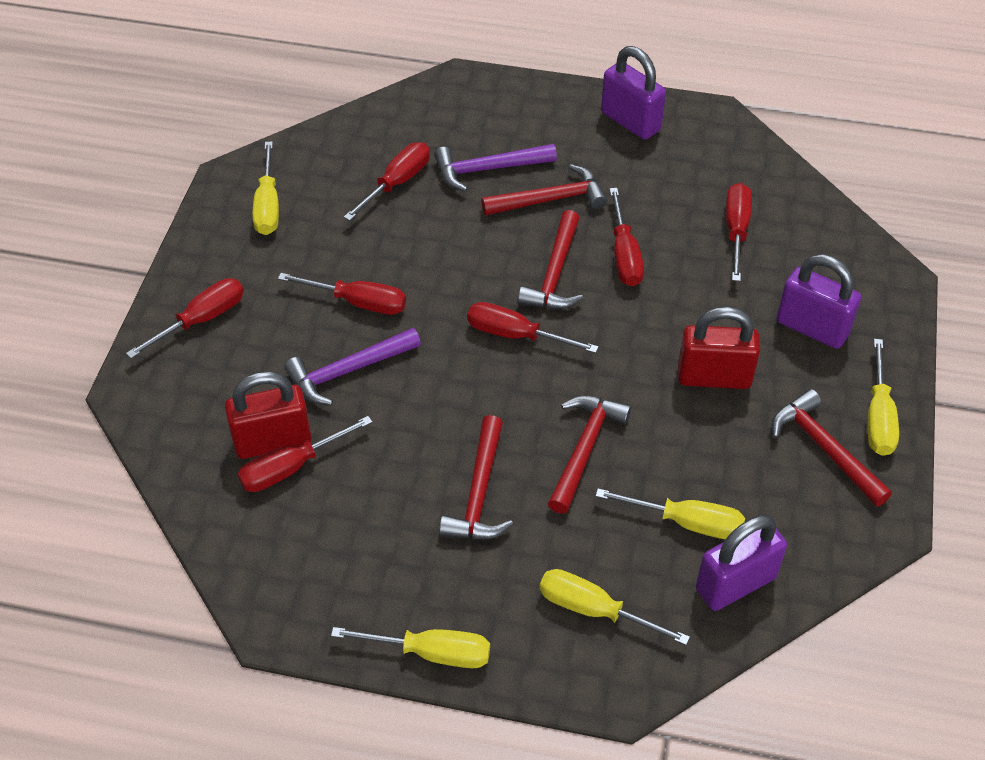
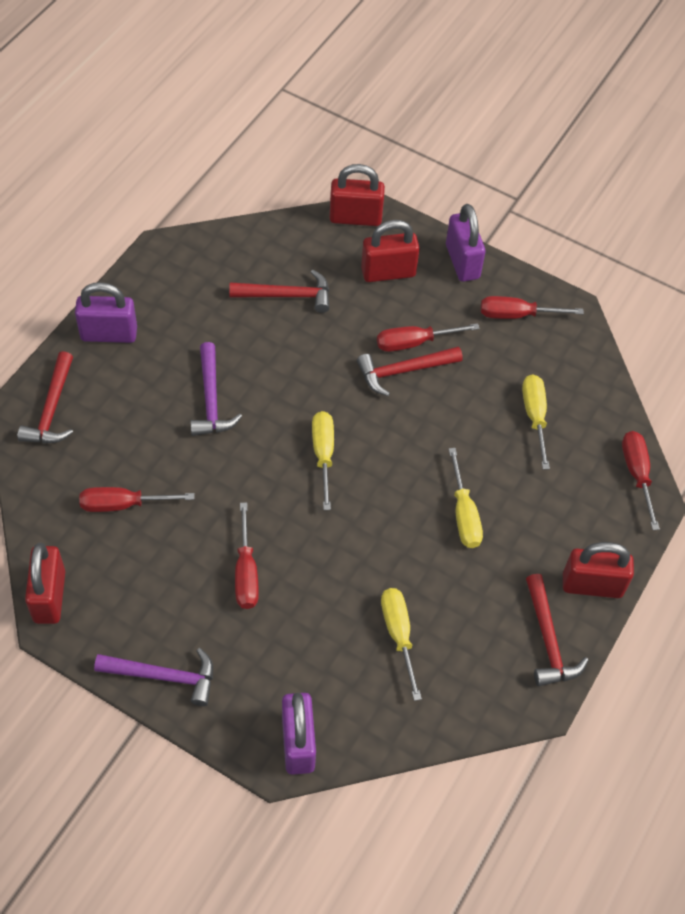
red hammer: [439,415,513,539] [481,164,608,215] [518,210,583,309] [548,395,631,514] [772,389,892,507] = 5 -> [17,351,73,443] [229,270,330,313] [357,346,463,396] [526,574,588,686] = 4
red padlock: [225,371,312,459] [678,307,760,389] = 2 -> [25,543,65,624] [329,164,385,226] [361,220,420,282] [563,542,634,598] = 4
red screwdriver: [126,278,244,359] [238,416,373,492] [278,273,406,315] [344,142,430,221] [467,302,599,353] [610,188,644,286] [726,183,752,281] = 7 -> [79,487,194,512] [235,502,259,609] [377,323,480,352] [481,296,584,319] [622,431,660,530] = 5
yellow screwdriver: [253,141,279,235] [331,627,490,668] [539,569,690,645] [595,488,745,539] [868,339,899,456] = 5 -> [312,411,334,510] [381,588,422,701] [449,448,483,548] [522,374,550,470] = 4

